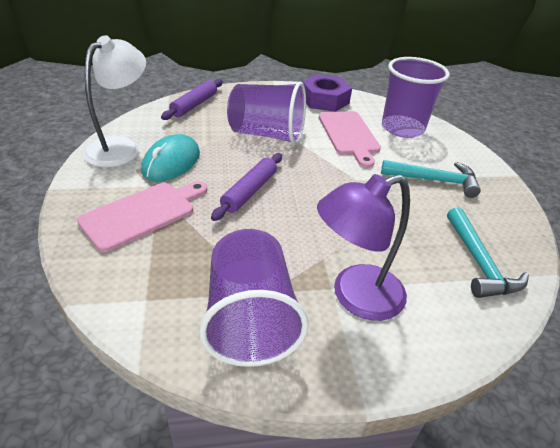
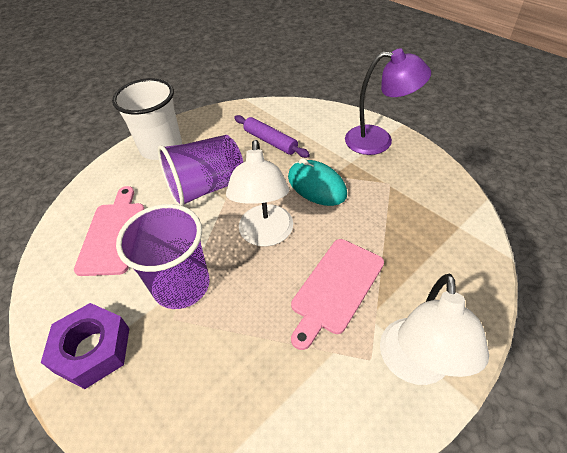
purple cup: [199,229,309,367] [227,82,306,145] [382,57,450,138] = 3 -> [116,204,210,309] [158,135,243,206] = 2
purple rolling pin: [161,79,223,120] [211,153,282,221] = 2 -> [234,115,310,158] = 1
turquoise hammer: [381,160,481,198] [447,207,529,298] = 2 -> none = 0
white cup: none = 0 -> [112,78,182,160] = 1
white lamp: [83,35,146,167] = 1 -> [226,140,293,247] [380,274,489,385] = 2

